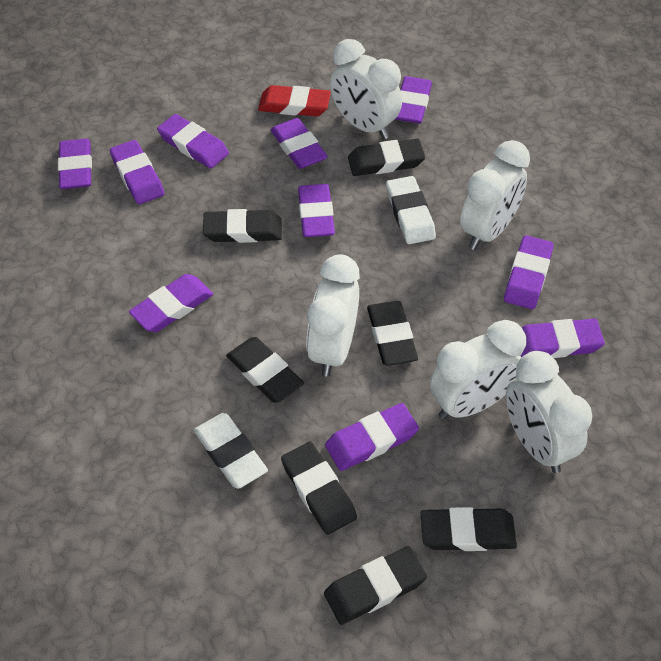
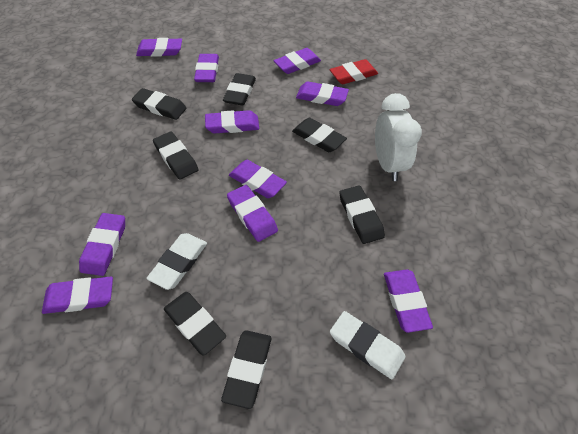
white clock: [306,254,360,377] [330,39,402,139] [430,320,526,420] [460,140,530,250] [506,351,592,473] = 5 -> [375,93,422,181] = 1

